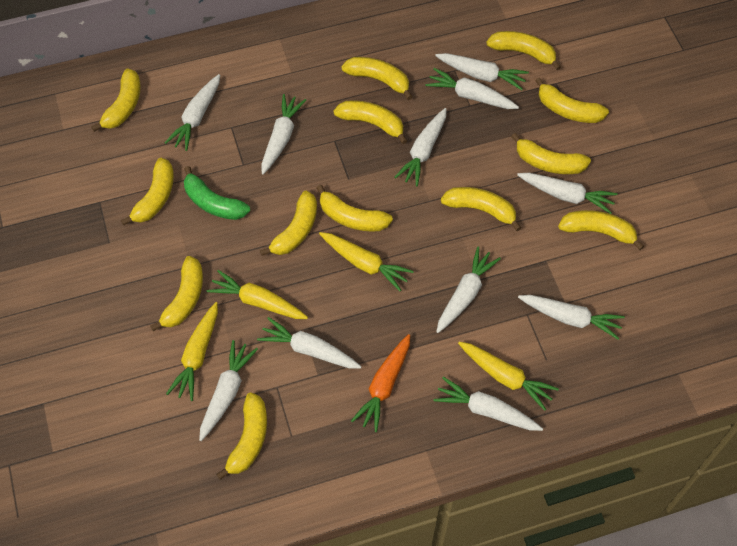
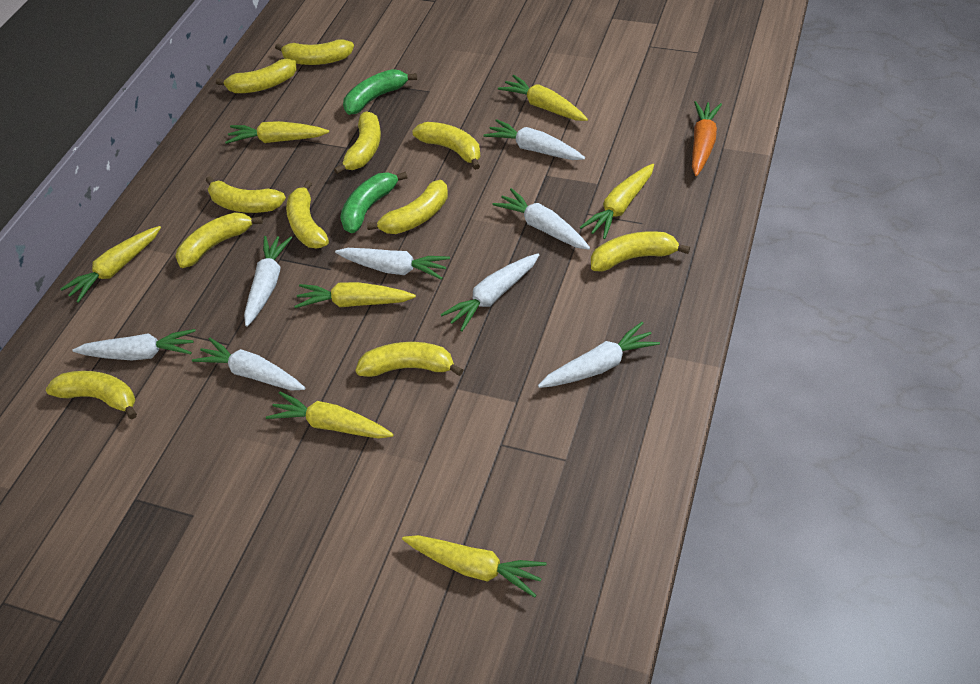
green banana: [184,166,250,220] = 1 -> [340,171,408,233] [343,69,417,115] = 2
white carrot: [165,74,220,151] [199,340,258,441] [257,317,362,369] [261,94,306,174] [394,108,447,187] [425,68,519,109] [434,377,543,431] [435,53,529,90] [436,247,501,333] [517,173,617,214] [518,295,625,340] = 11 -> [73,329,195,360] [192,338,305,390] [244,236,292,327] [335,248,450,280] [440,253,539,331] [483,119,585,160] [492,188,590,250] [538,322,660,388] = 8
yellow banana: [91,69,141,132] [121,158,174,225] [150,256,203,331] [216,392,267,480] [260,191,317,256] [316,184,393,232] [333,100,407,144] [341,57,413,100] [441,187,522,231] [486,31,561,70] [511,133,591,174] [535,77,609,123] [558,210,644,250] = 13 -> [46,371,137,419] [175,212,263,268] [206,176,286,213] [216,59,297,93] [275,40,354,65] [286,180,329,248] [334,111,381,174] [355,342,463,377] [367,180,448,234] [412,122,481,170] [591,231,690,271] = 11
yellow carrot: [166,302,218,401] [207,270,308,319] [319,232,414,291] [458,342,559,411] = 4 -> [60,226,161,303] [225,121,329,144] [266,392,394,439] [294,282,416,308] [402,535,547,598] [498,75,588,121] [580,164,654,239] = 7

